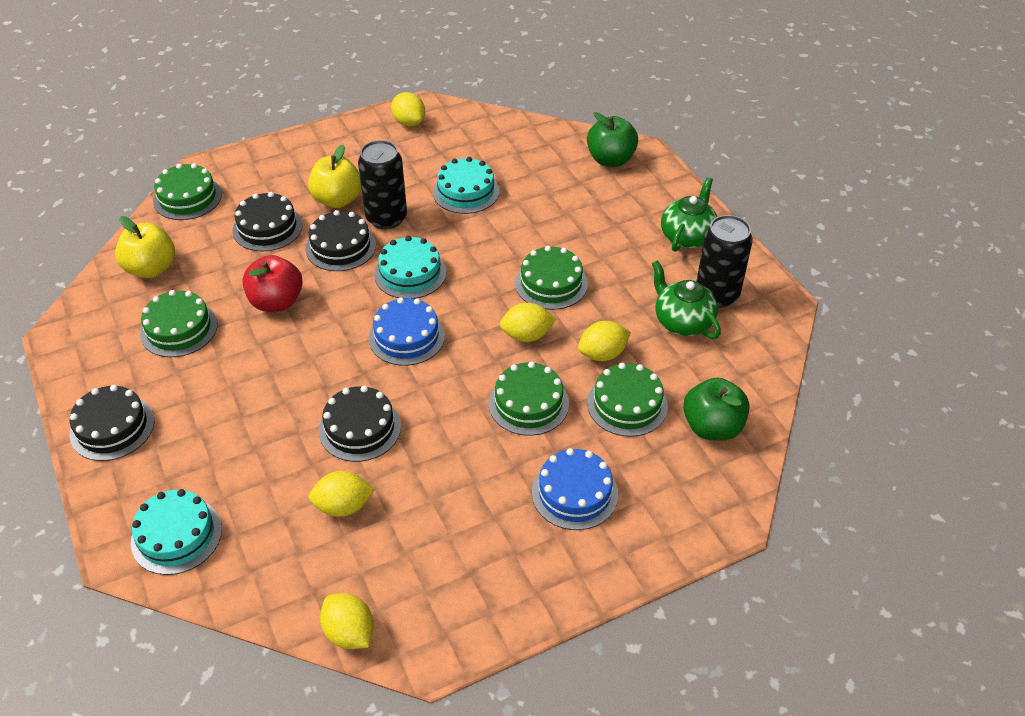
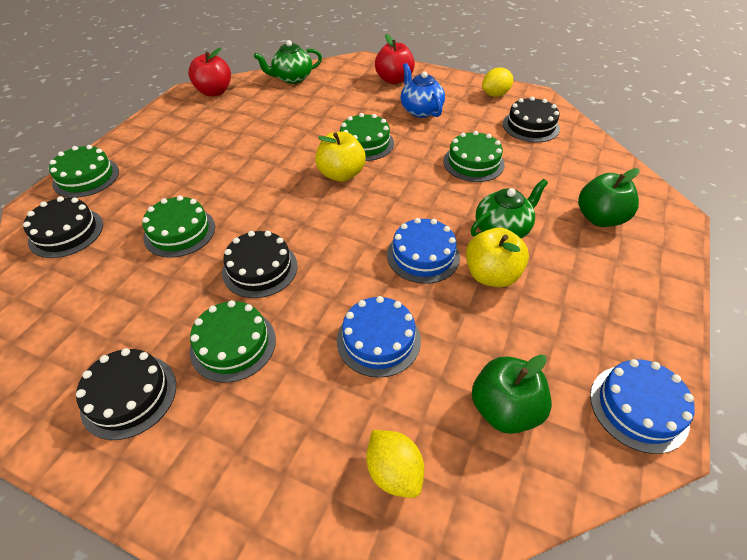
black can: [358,140,407,229] [696,215,753,308] = 2 -> none = 0
blue cake: [369,297,445,366] [532,448,618,530] = 2 -> [337,296,421,378] [387,218,460,284] [590,359,695,454] = 3
blue teapot: none = 0 -> [401,63,445,118] = 1
red apple: [242,255,303,312] = 1 -> [188,48,231,97] [375,34,415,84] = 2
turquoise cake: [131,489,222,575] [374,236,446,299] [433,157,499,214] = 3 -> none = 0
yellow lemon: [308,471,375,517] [320,593,374,649] [391,92,425,127] [499,302,556,342] [578,321,631,361] = 5 -> [366,430,424,498] [482,67,513,97] = 2

